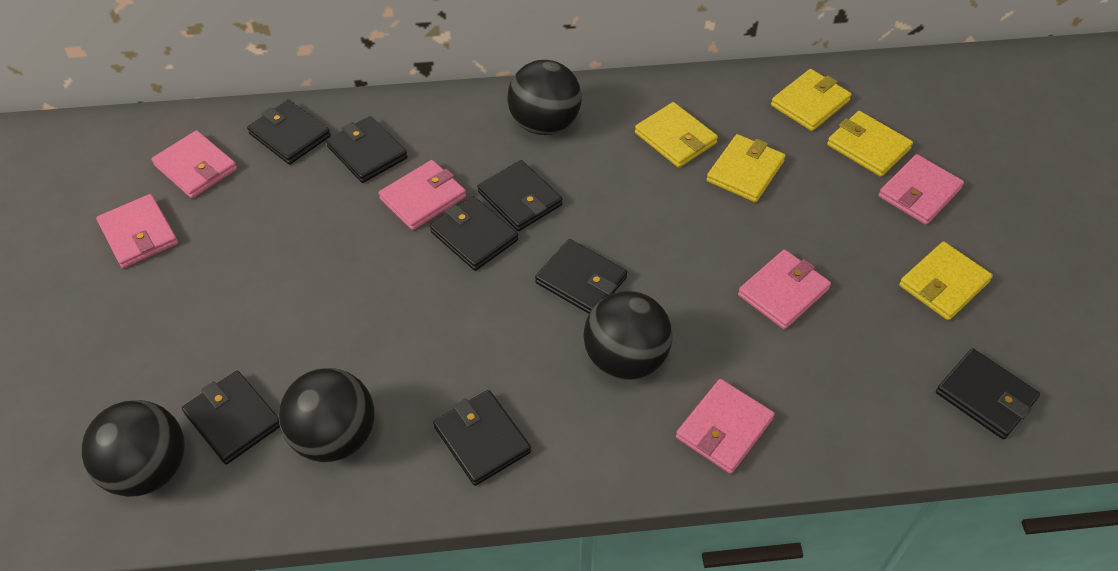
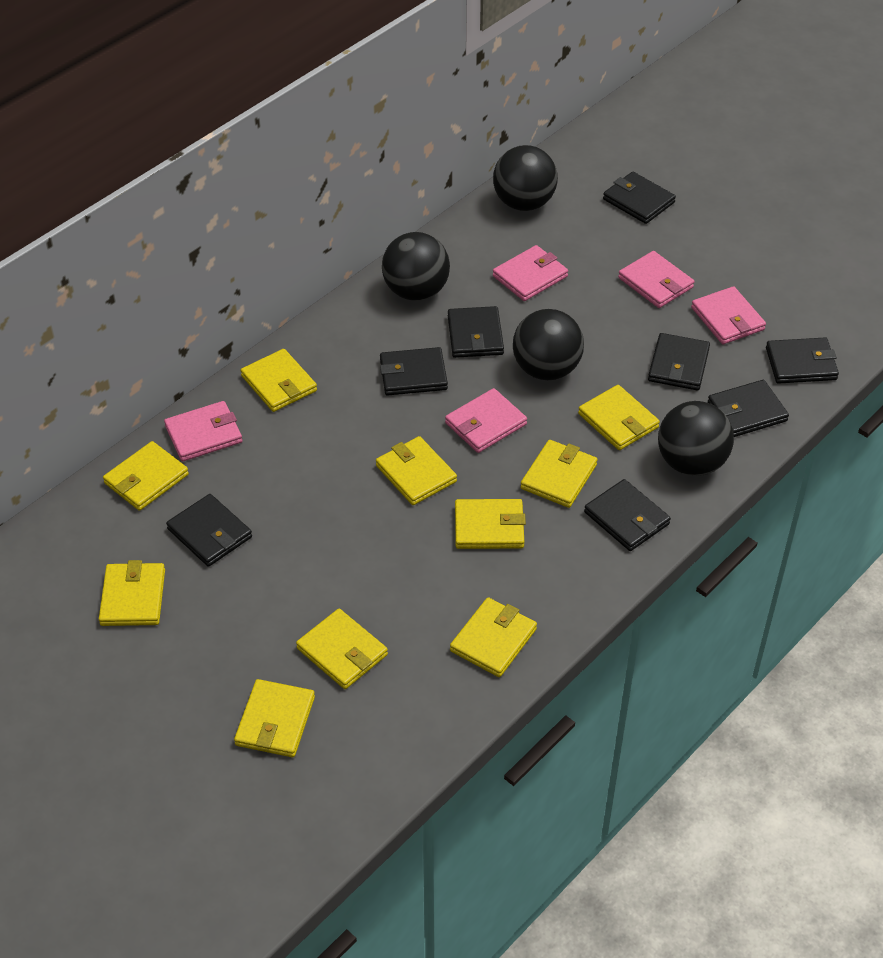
pink wallet: [96,194,178,268] [152,130,237,198] [379,160,466,230] [676,379,775,474] [738,249,831,330] [878,154,964,225] = 6 -> [164,401,243,461] [445,388,527,453] [493,245,568,301] [618,251,694,308] [691,286,766,344] = 5
yellow wallet: [635,102,718,168] [706,134,785,202] [771,69,852,131] [827,111,913,177] [899,241,993,320] = 5 -> [99,560,165,626] [103,441,189,511] [234,679,315,757] [241,349,317,412] [296,609,388,689] [376,436,457,505] [450,597,537,677] [455,499,526,549] [521,440,598,508] [578,385,660,450] = 10

